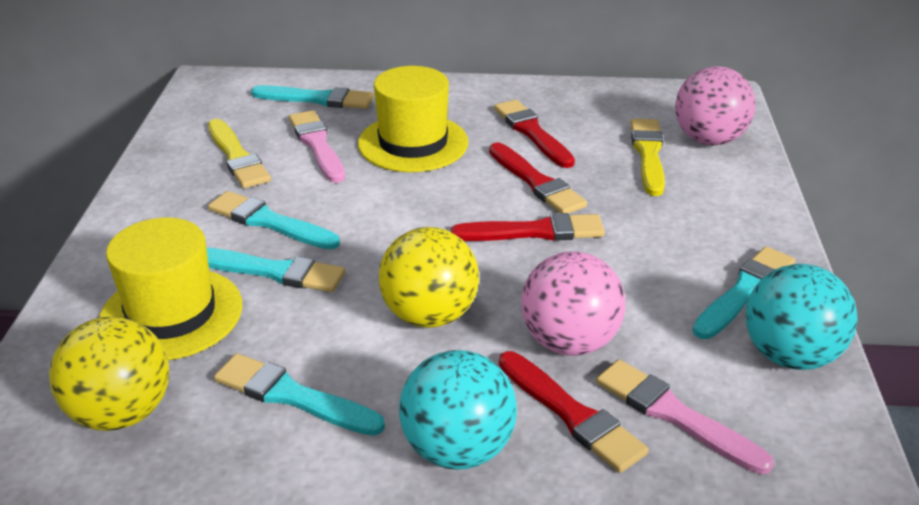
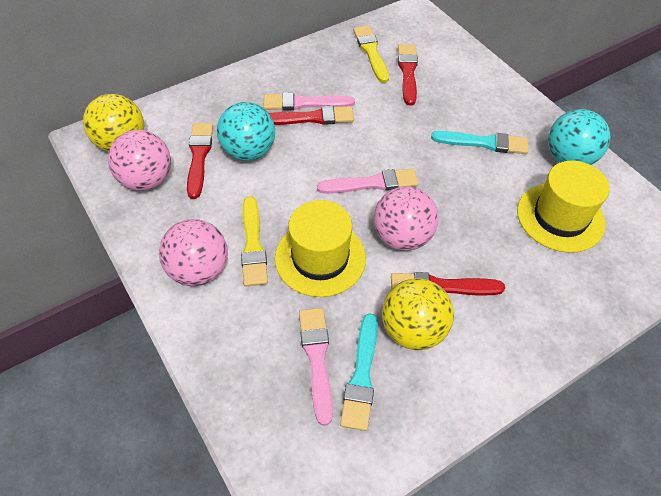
pink ball: [521,251,626,356] [675,66,756,145] = 2 -> [108,130,171,191] [159,219,228,286] [374,186,438,251] = 3
pink brush: [289,110,345,183] [596,359,774,474] = 2 -> [263,92,355,110] [299,308,333,426] [317,169,419,194] = 3
turquoise brush: [206,247,345,292] [208,191,340,249] [214,353,385,436] [251,85,374,109] [692,246,795,339] = 5 -> [340,313,378,431] [431,131,528,154] = 2

